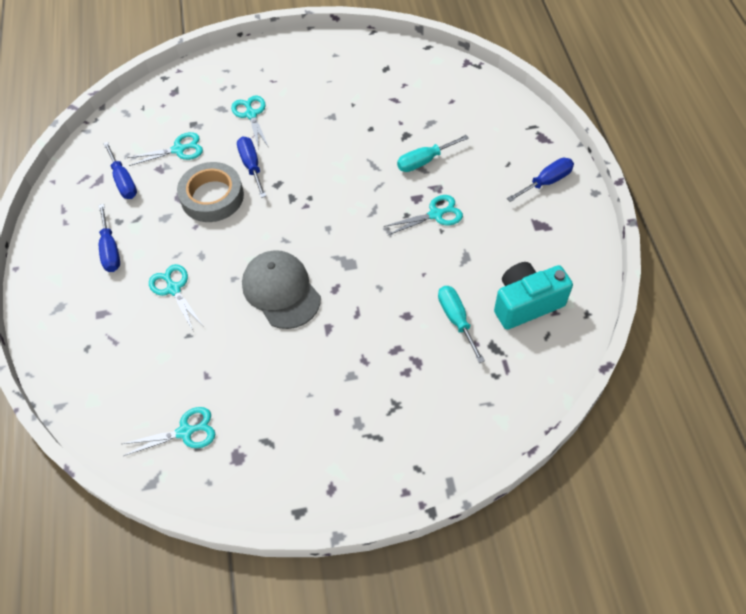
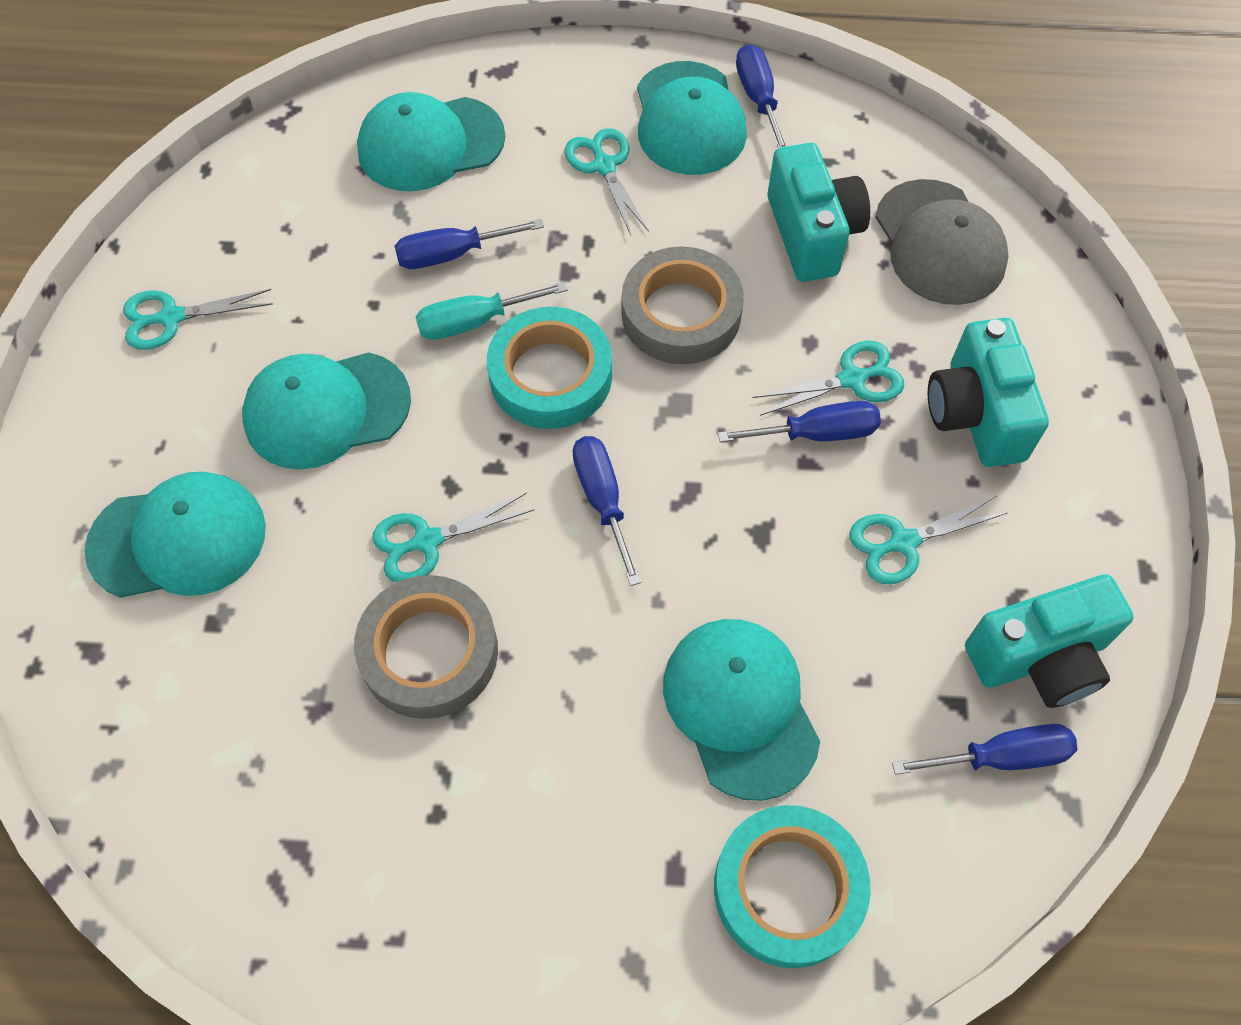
blue screwdriver: [99,204,120,272] [103,142,137,199] [237,137,266,198] [507,158,574,202] = 4 -> [394,219,544,269] [573,436,641,586] [718,401,881,442] [736,44,787,149] [892,724,1077,775] = 5
grey tape: [177,162,244,222] = 1 -> [354,575,498,719] [622,246,744,364] = 2
turquoise camera: [494,262,573,330] = 1 -> [768,143,870,282] [928,318,1049,467] [965,574,1134,708] = 3
turquoise cap: none = 0 -> [84,472,266,598] [242,352,411,470] [357,92,505,191] [637,61,747,175] [663,619,820,801] = 5
turquoise screwdriver: [397,135,469,172] [438,286,485,363] = 2 -> [415,282,568,340] = 1
turquoise tape: none = 0 -> [487,307,612,429] [714,805,871,968] = 2

